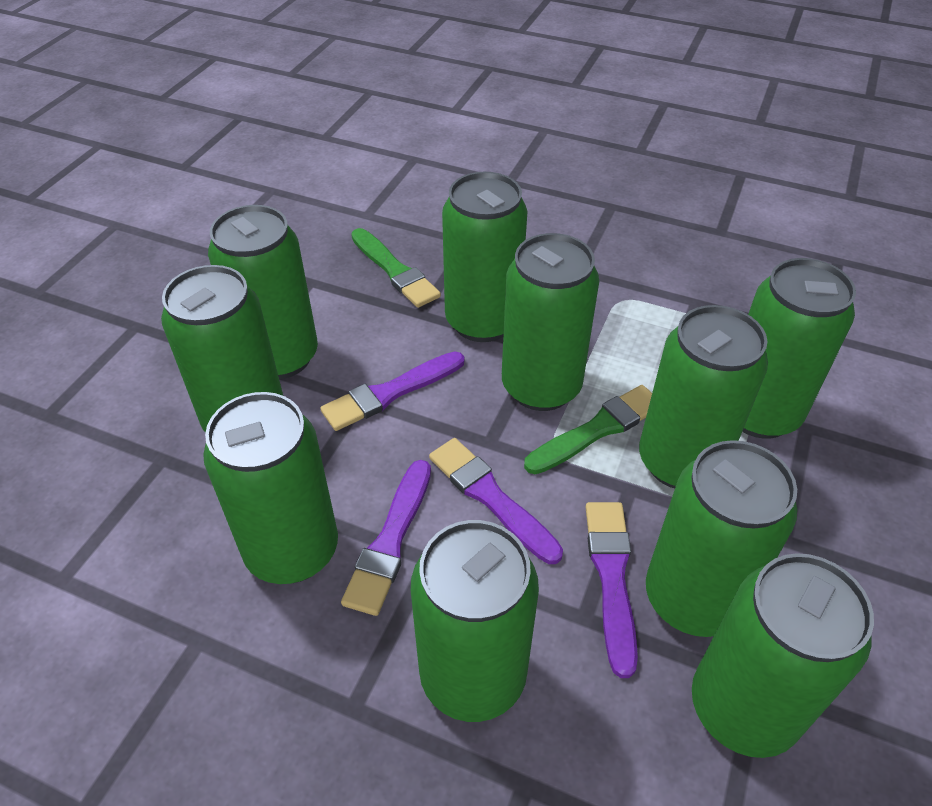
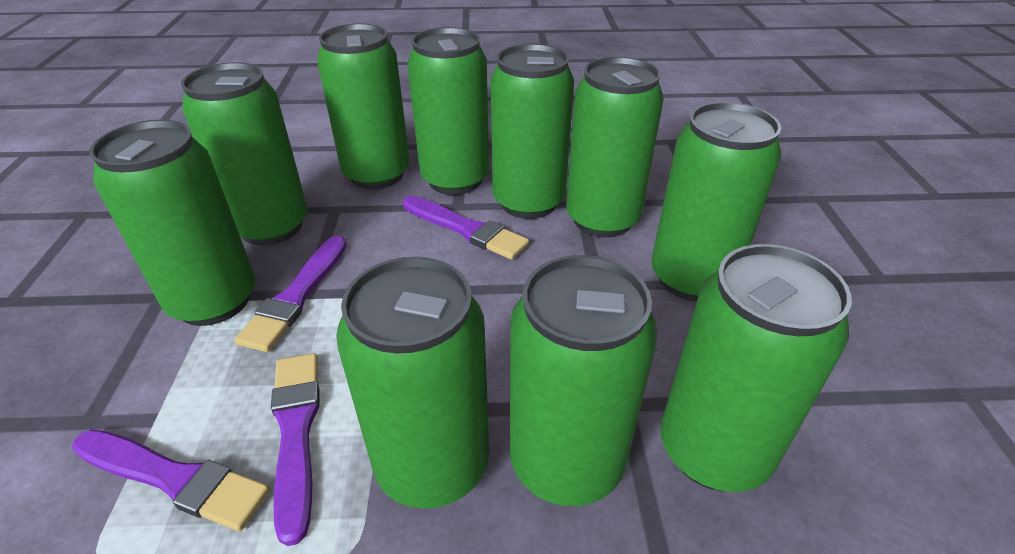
green brush: [351,228,441,308] [524,385,652,474] = 2 -> none = 0

